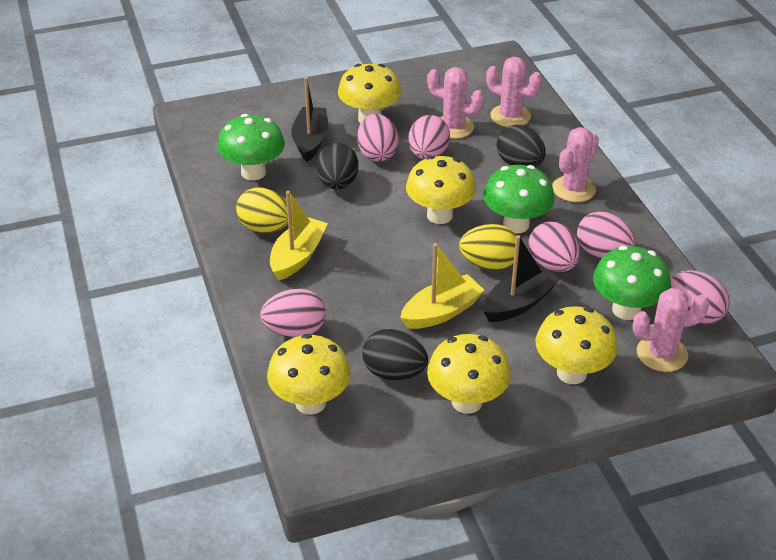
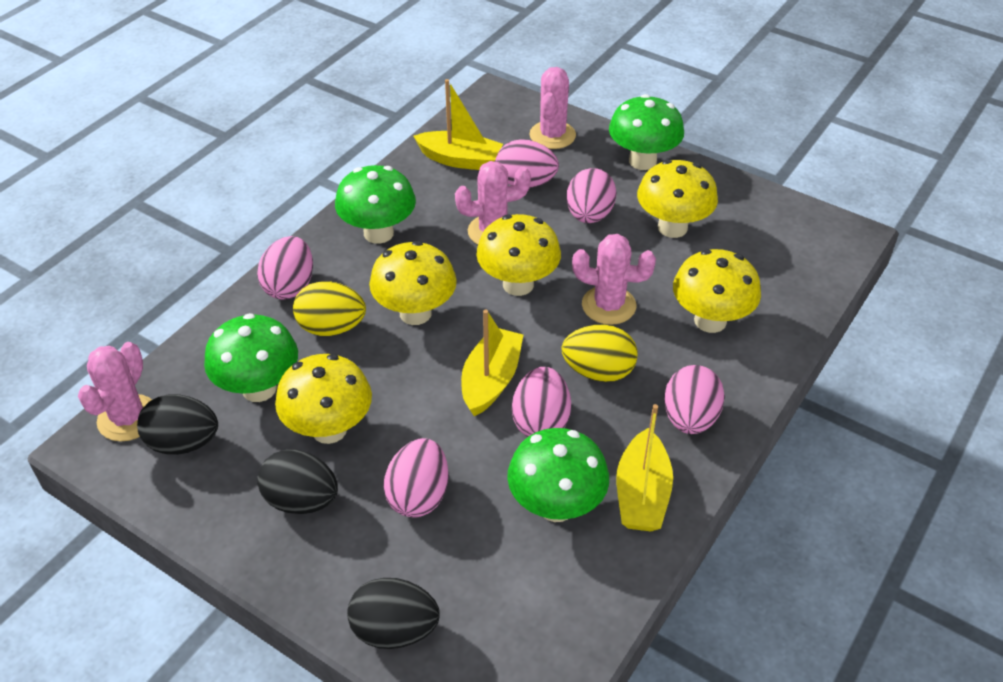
black boat: [291,77,328,162] [483,235,560,322] = 2 -> none = 0
green mushroom: [217,114,285,180] [483,165,555,233] [593,246,671,320] = 3 -> [204,313,298,402] [335,165,416,244] [507,428,609,522] [609,94,684,170] = 4
yellow boat: [270,191,328,280] [400,243,484,329] = 2 -> [413,79,503,170] [461,309,523,416] [616,404,673,531] = 3

